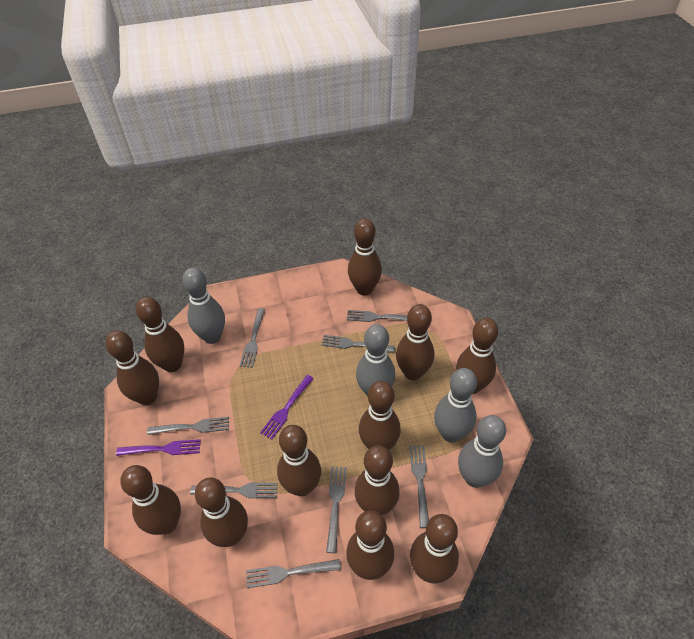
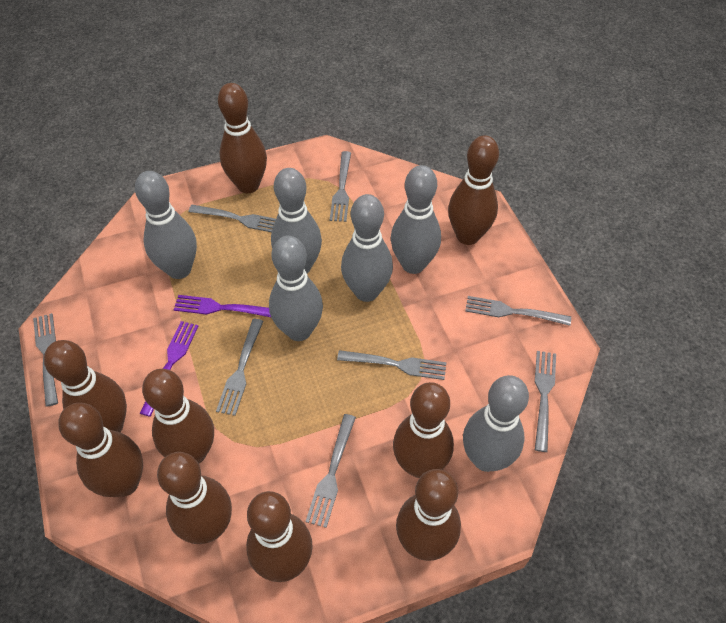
brown bowling pin: [106,330,159,405] [120,465,181,535] [136,297,184,372] [195,477,248,547] [277,425,321,496] [346,510,394,580] [348,219,382,296] [354,445,400,515] [359,381,401,450] [396,304,434,380] [410,514,459,584] [456,318,498,394] = 12 -> [44,340,127,432] [58,403,143,497] [142,369,214,463] [157,452,232,544] [218,83,267,193] [246,491,313,582] [393,382,454,478] [396,469,461,561] [448,135,499,245] = 9
grey bowling pin: [182,268,225,344] [356,324,395,396] [434,368,477,443] [458,415,506,488] = 4 -> [135,171,197,279] [269,236,323,341] [271,168,322,273] [341,194,393,302] [391,165,441,274] [463,375,529,472] = 6

